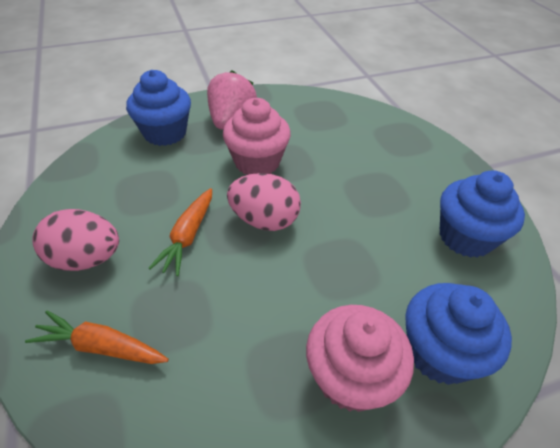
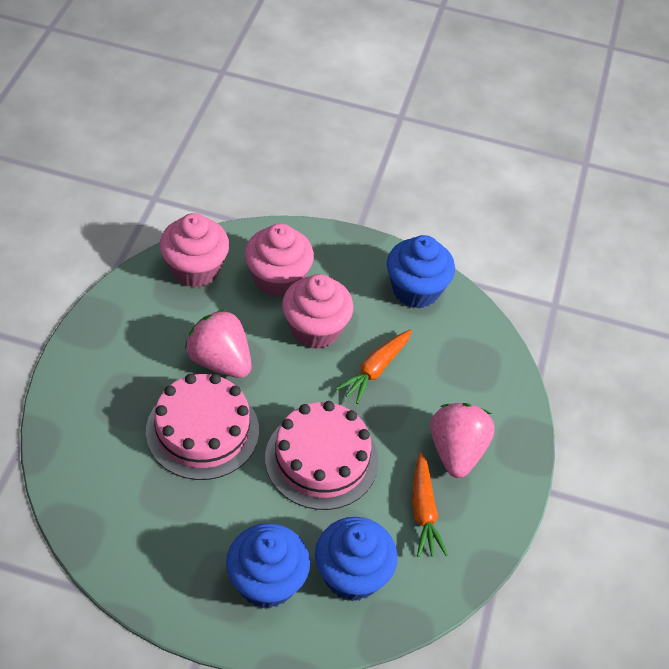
pink cake: none = 0 -> [146,374,259,480] [265,401,379,510] = 2
pink cupcake: [223,98,291,175] [306,305,414,412] = 2 -> [160,213,229,287] [245,223,314,297] [282,274,353,349] = 3
pink egg: [32,209,119,271] [227,173,301,231] = 2 -> none = 0
pink strawberry: [207,70,257,130] = 1 -> [185,309,252,378] [430,403,495,478] = 2

